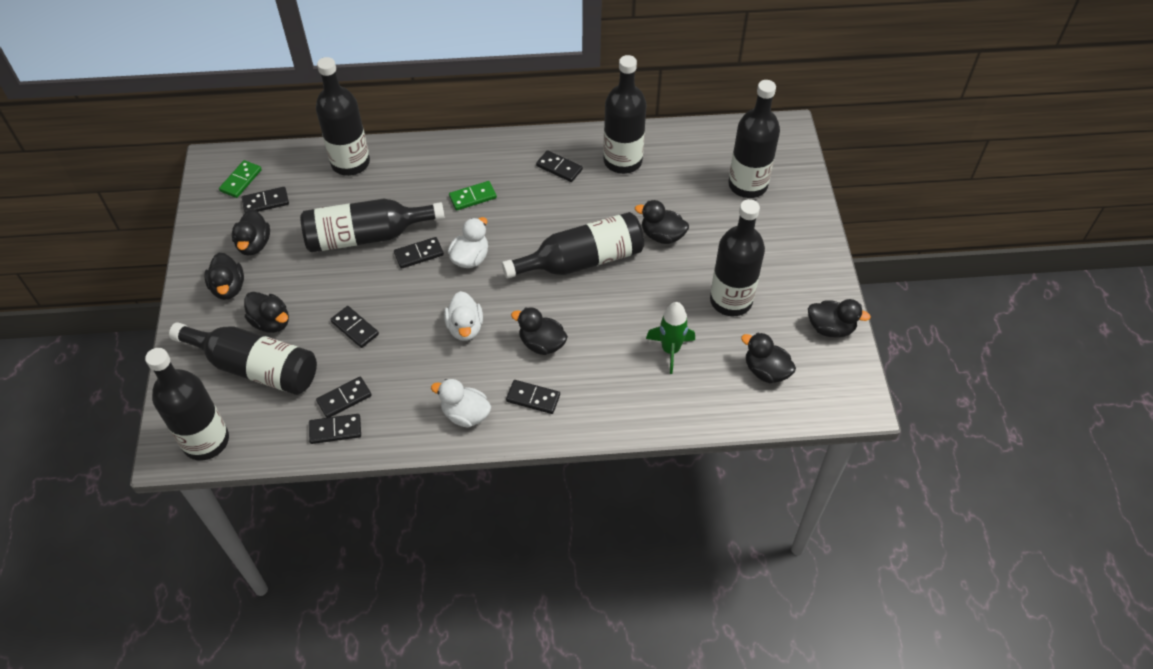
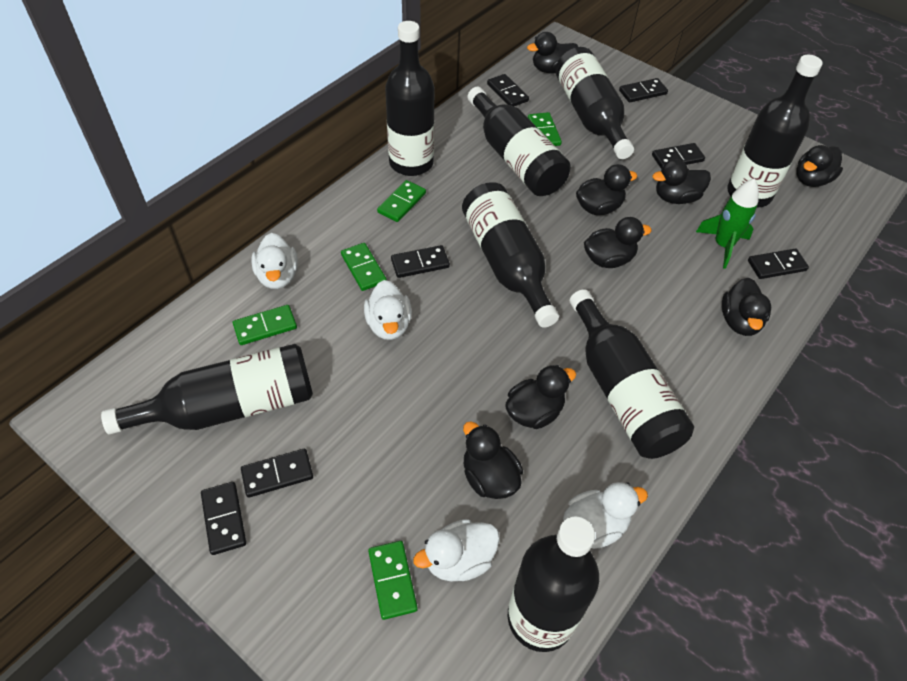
black duck: [204,253,244,300] [232,209,270,256] [244,292,289,333] [511,307,568,355] [635,200,689,244] [741,333,796,383] [808,299,871,337] = 7 -> [463,421,523,499] [505,365,576,429] [527,32,578,74] [576,164,637,215] [584,217,652,268] [652,159,711,204] [722,278,771,336] [796,145,843,187] = 8
green domino: [219,160,262,198] [449,181,497,211] = 2 -> [233,305,297,345] [341,243,387,291] [368,541,418,620] [377,180,426,222] [528,112,562,146] = 5
white duck: [431,379,491,428] [444,291,483,341] [448,217,488,268] = 3 -> [251,233,298,289] [364,280,412,340] [413,519,500,582] [563,482,648,549] = 4

